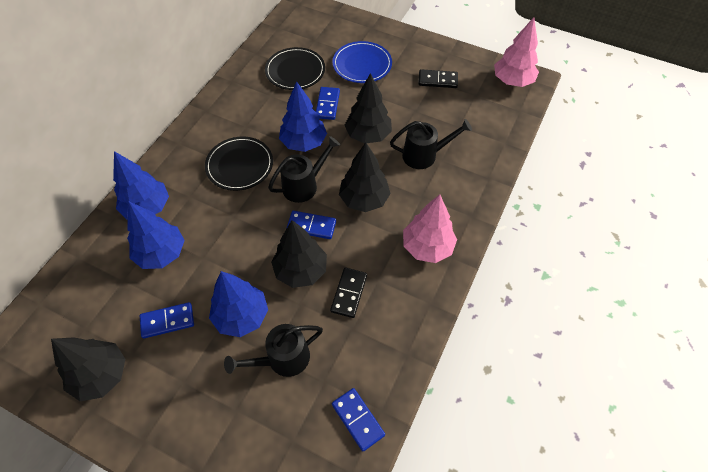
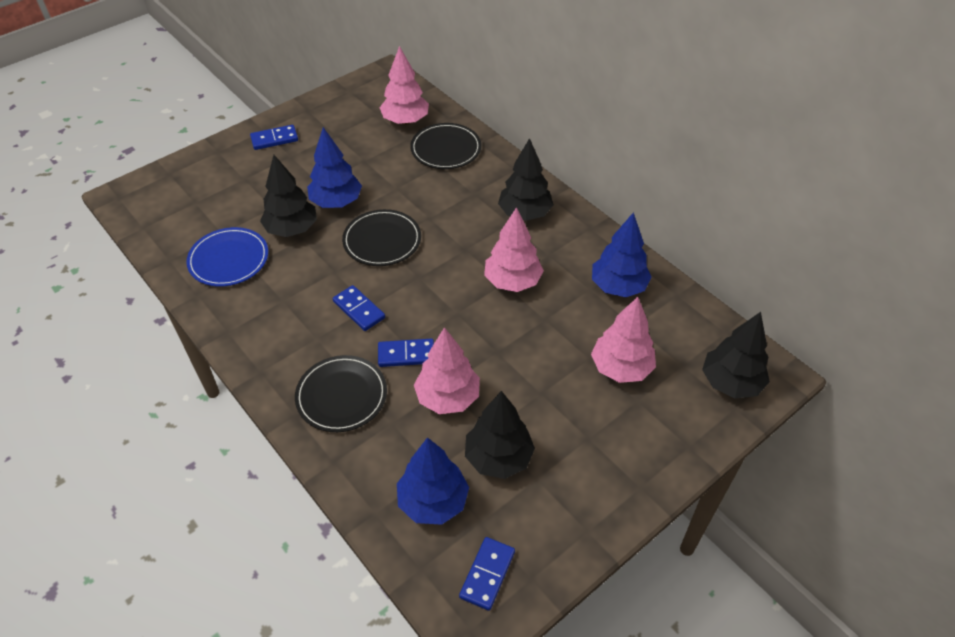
black domino: [330,268,367,318] [418,69,458,88] = 2 -> none = 0
black plate: [205,136,273,191] [265,47,325,90] = 2 -> [295,355,387,432] [342,209,421,266] [410,123,481,169] = 3
black watering can: [224,324,323,377] [268,136,340,203] [390,119,472,169] = 3 -> none = 0
blue tree: [113,151,169,219] [127,201,185,269] [209,271,268,337] [279,81,327,152] = 4 -> [307,127,362,208] [397,437,469,525] [592,212,652,297] = 3
pink tree: [403,194,457,263] [494,17,539,87] = 2 -> [380,46,429,125] [414,327,480,414] [484,207,544,292] [591,297,656,383] = 4

